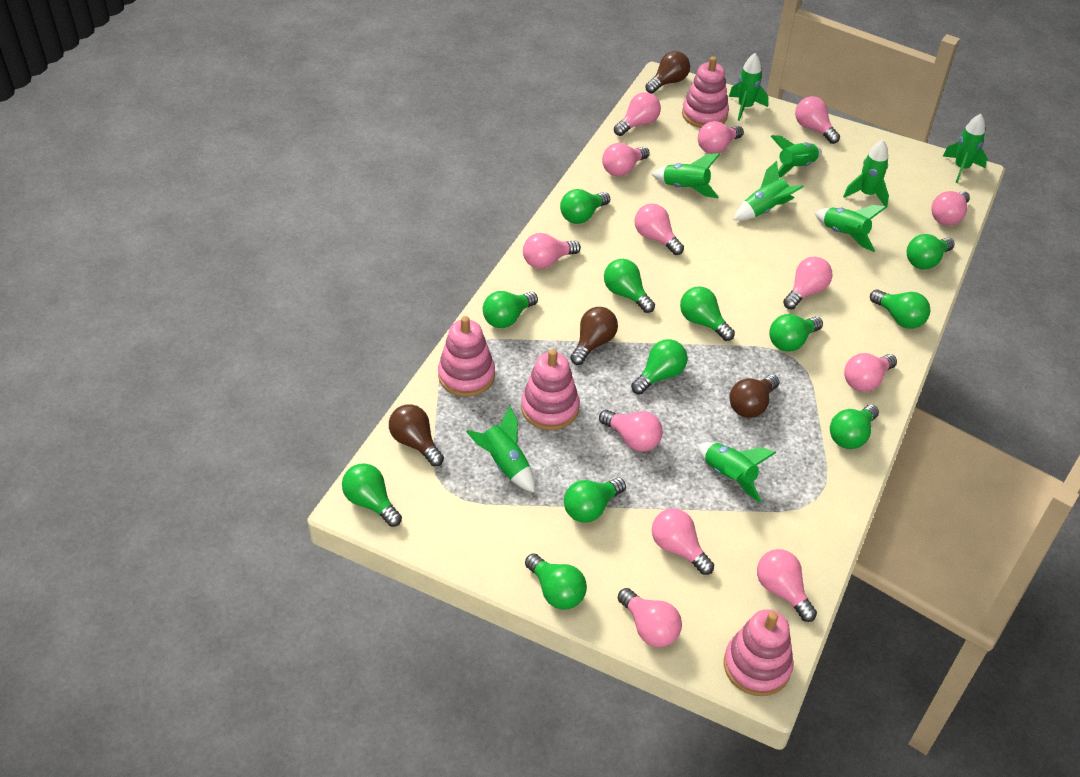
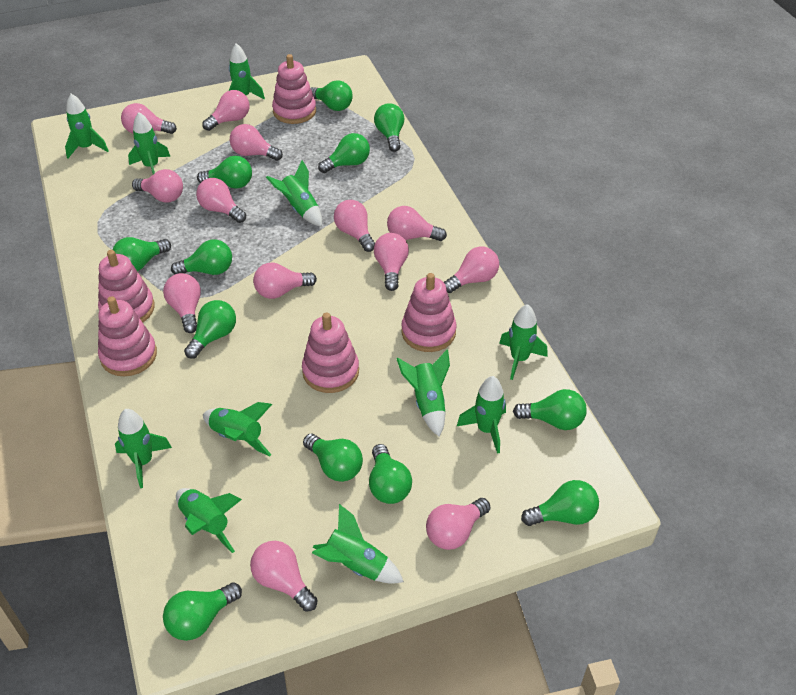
brown light bulb: [389,404,444,466] [570,307,618,365] [645,51,690,93] [730,375,779,418] = 4 -> none = 0
green rocket: [466,405,535,493] [652,153,720,198] [698,442,776,503] [729,53,768,121] [734,161,804,221] [771,135,822,178] [815,205,886,252] [843,140,889,208] [943,114,987,183] = 9 -> [65,94,109,158] [115,409,172,488] [128,112,171,174] [176,488,242,553] [203,402,272,456] [229,43,265,99] [266,160,322,227] [312,504,404,584] [397,349,450,437] [457,376,506,454] [499,304,548,380] = 11
pink stacking toy: [438,316,495,397] [521,349,579,430] [682,56,729,128] [724,609,794,696] = 4 -> [98,250,155,322] [98,296,157,376] [272,54,316,124] [302,313,359,393] [401,273,456,352] = 5

